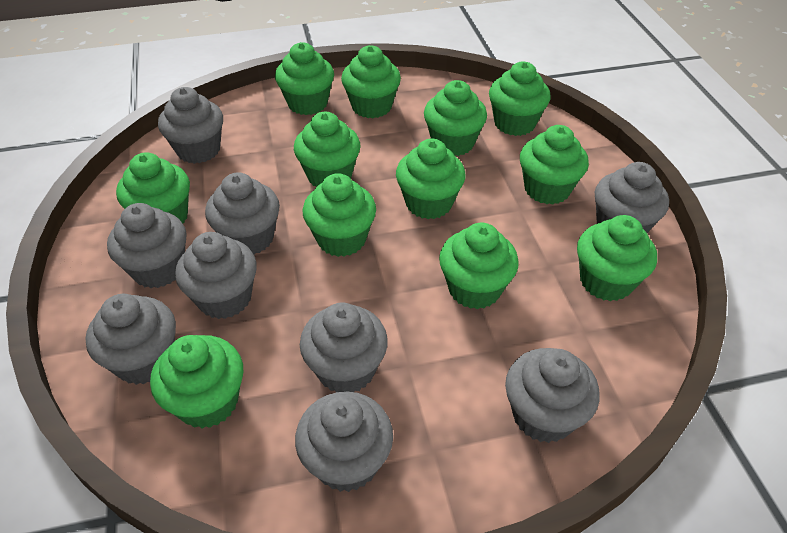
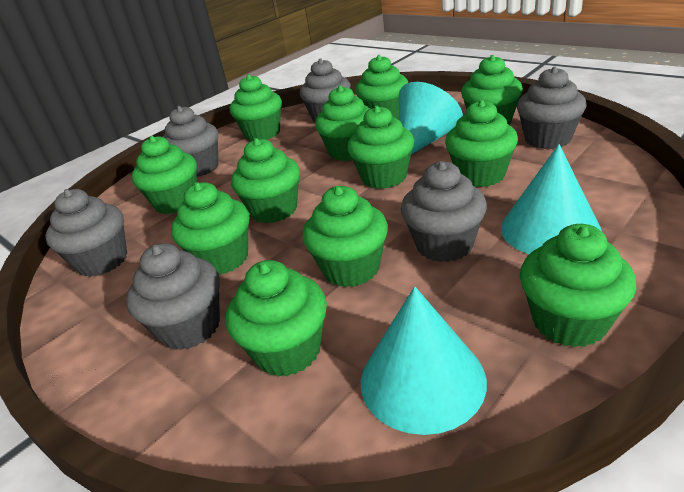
grey cupcake: [86,294,176,385] [107,203,187,288] [158,87,223,164] [175,232,257,319] [205,172,280,254] [295,392,393,492] [300,303,388,392] [505,348,599,443] [595,162,669,233] = 9 -> [45,189,127,277] [126,243,220,350] [163,106,218,177] [300,59,351,123] [401,161,487,262] [517,66,587,149] = 6
turquoise cone: none = 0 -> [361,286,487,435] [399,82,463,155] [501,144,602,254] = 3

